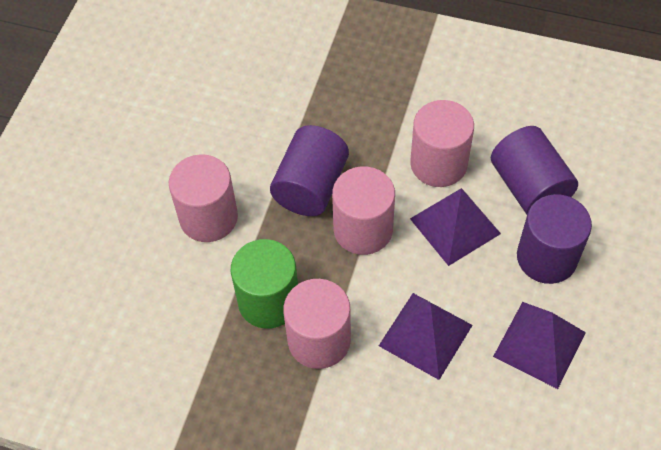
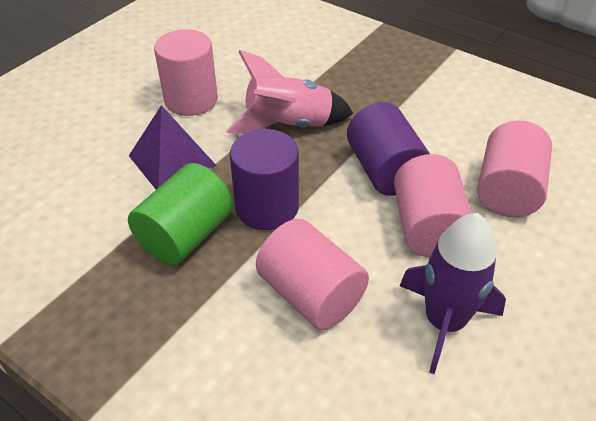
pink rocket: none = 0 -> [226,50,354,134] = 1
purple cylinder: [270,125,349,216] [491,126,578,214] [517,194,592,284] = 3 -> [230,129,299,230] [347,102,430,196] = 2
purple pyramid: [379,293,473,380] [410,188,501,266] [493,302,586,389] = 3 -> [129,105,217,189] = 1
purple rocket: none = 0 -> [400,213,506,374] = 1

